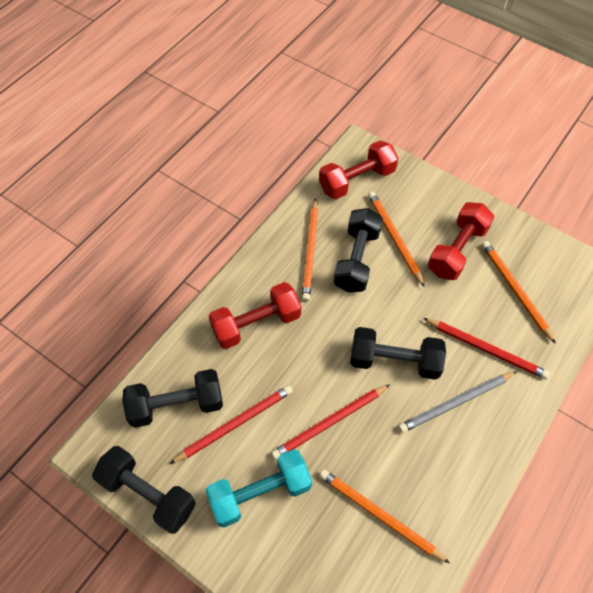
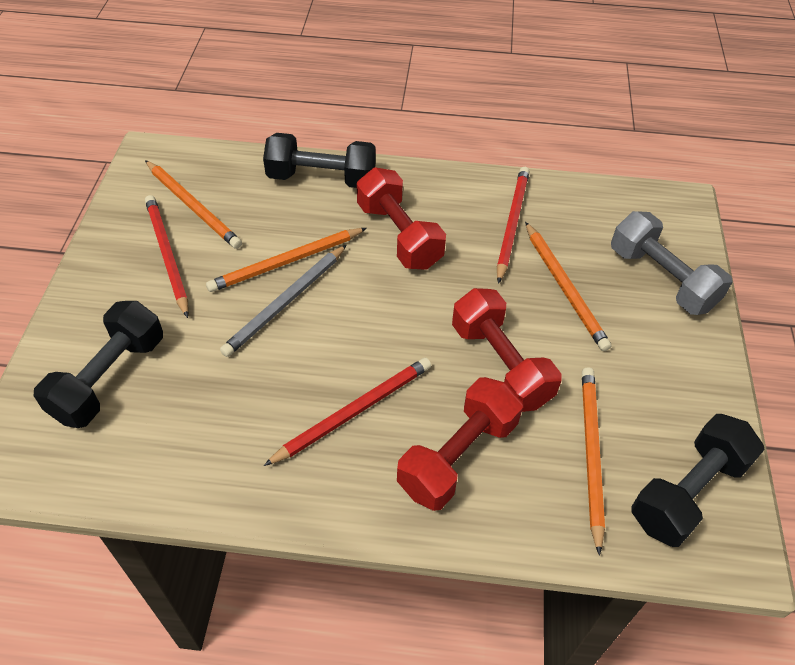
black dumbbell: [92,446,196,534] [122,369,223,428] [334,208,383,292] [350,327,446,380] = 4 -> [34,301,163,428] [263,133,376,188] [631,414,765,547] = 3
grey dumbbell: none = 0 -> [611,211,732,315] = 1
turquoise dumbbell: [206,449,312,528] = 1 -> none = 0

